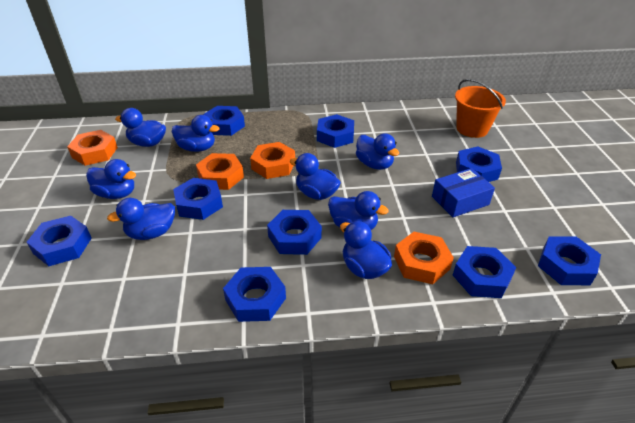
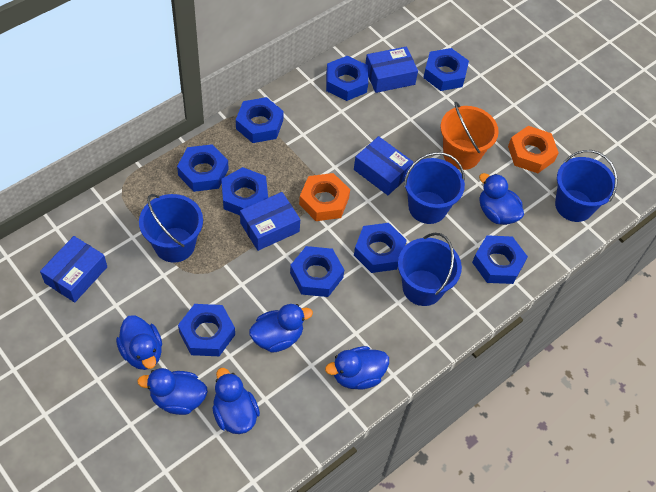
blue box: [432,168,495,217] = 1 -> [40,236,107,303] [240,192,300,251] [354,136,413,195] [365,46,418,93] = 4
blue bucket: none = 0 -> [139,194,203,263] [398,233,462,306] [404,152,465,224] [555,150,618,222] = 4
blue duck: [86,159,136,199] [107,198,175,240] [115,108,166,147] [172,115,219,152] [290,153,341,200] [328,191,389,230] [340,221,392,279] [356,133,399,170] = 8 -> [116,315,162,370] [137,368,208,415] [212,368,260,434] [249,304,313,353] [325,346,389,390] [479,173,524,225] = 6
orange nut: [67,130,118,166] [196,153,244,190] [250,142,295,179] [394,232,454,284] = 4 -> [299,173,350,221] [508,126,559,173] = 2

